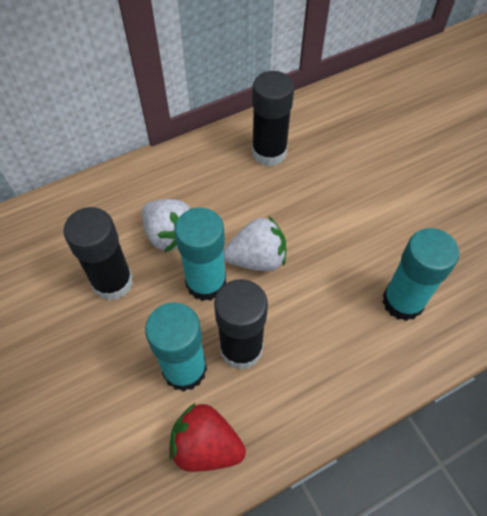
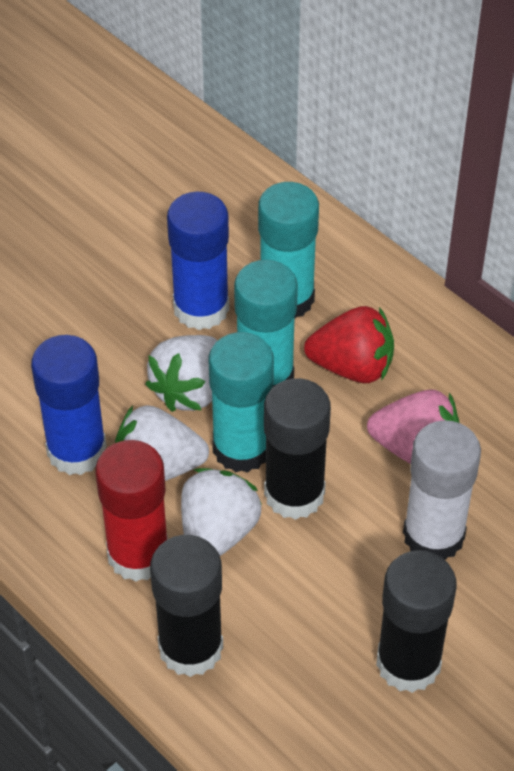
blue glue stick: none = 0 -> [31,335,106,475] [167,192,229,330] = 2
pink strawberry: none = 0 -> [367,389,460,464] = 1
red glue stick: none = 0 -> [95,440,168,582] = 1
white glue stick: none = 0 -> [403,420,481,560] = 1
white strawberry: [142,199,192,253] [224,216,286,271] = 2 -> [115,405,209,481] [145,335,218,412] [181,468,262,556] = 3

